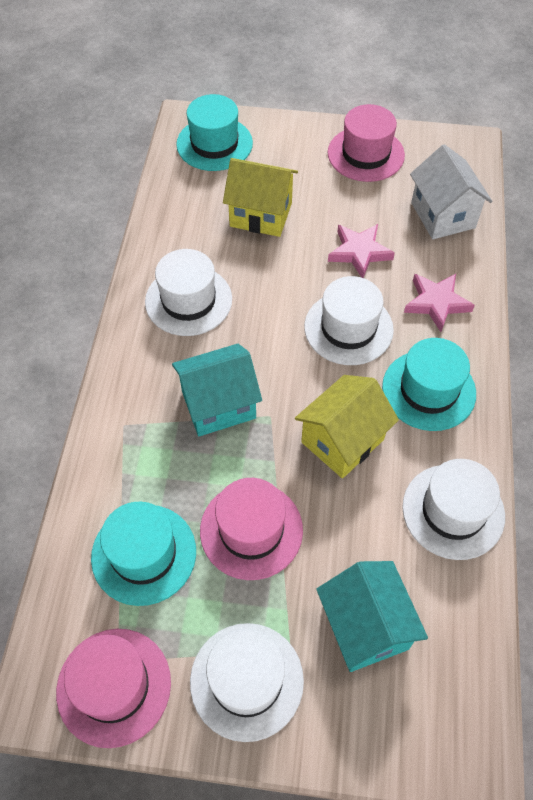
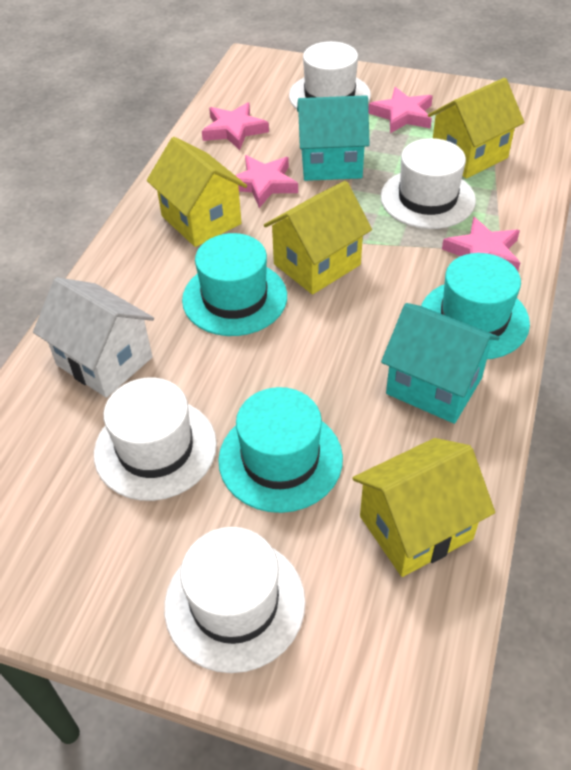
pink hat: [56,629,171,748] [200,478,303,580] [328,104,405,182] = 3 -> none = 0
pink star: [328,224,395,278] [404,274,475,332] = 2 -> [202,102,269,150] [235,155,298,208] [368,87,433,133] [442,217,520,271] = 4
yellow house: [223,158,298,237] [295,375,399,478] = 2 -> [147,137,247,247] [264,181,372,295] [352,438,495,577] [428,78,524,179] = 4

